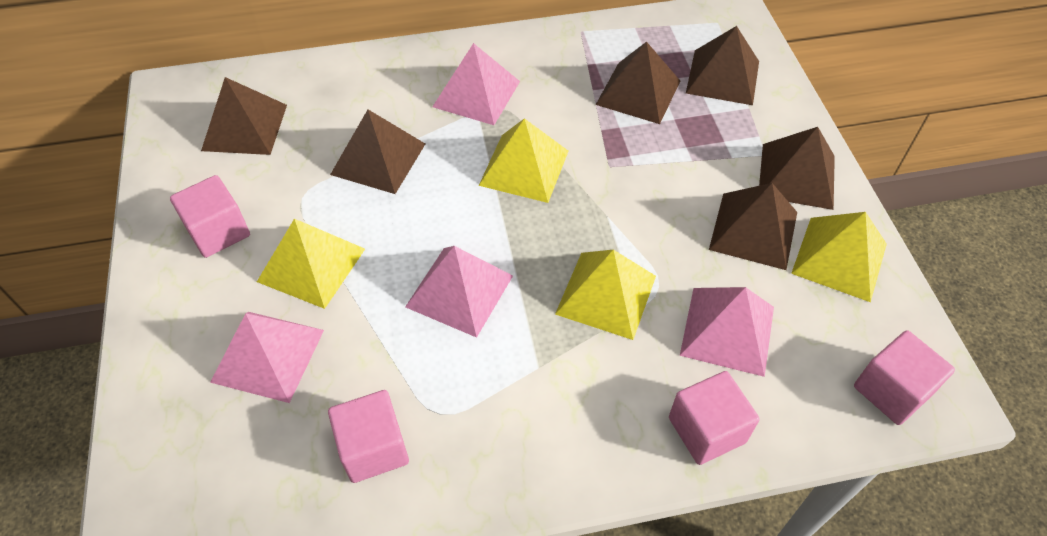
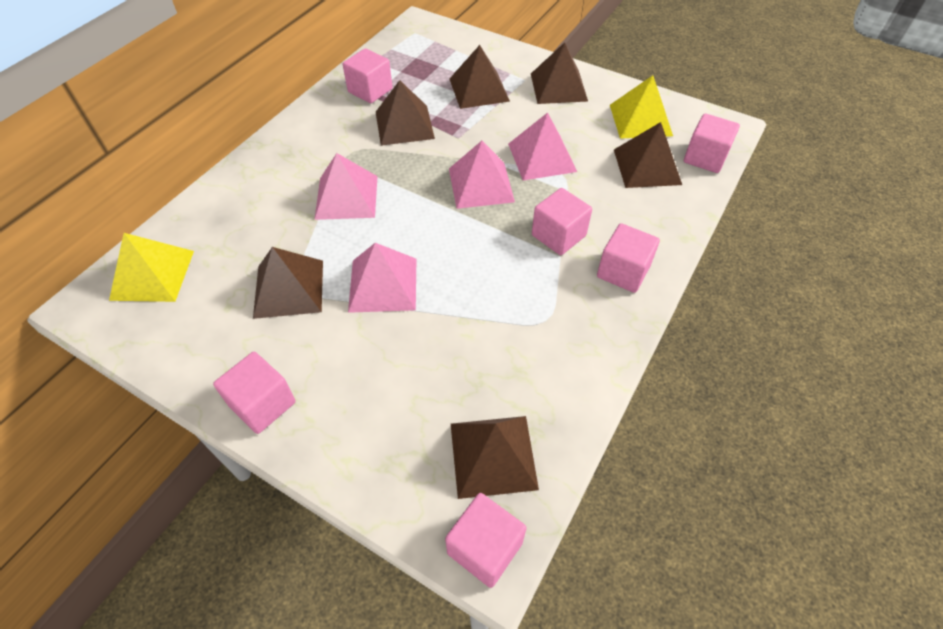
pink cube: [170,175,250,258] [328,390,409,483] [669,371,760,465] [854,330,955,425] = 4 -> [213,352,296,434] [343,48,393,103] [445,493,527,588] [532,188,592,255] [597,223,660,293] [684,113,740,173] = 6
yellow pyramid: [257,219,365,309] [479,118,569,203] [555,250,656,340] [791,212,887,302] = 4 -> [109,233,194,302] [610,75,673,139] = 2

